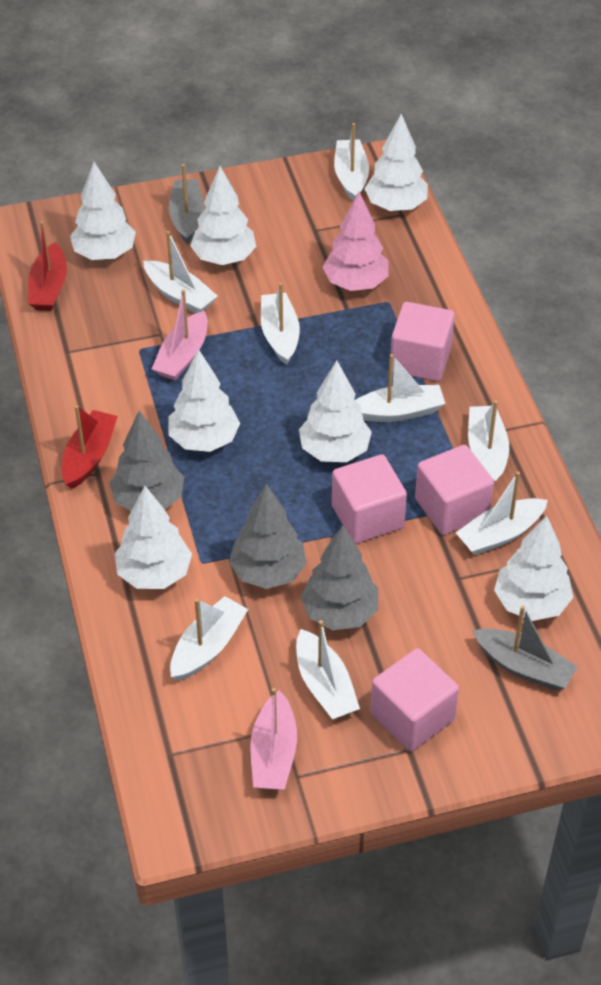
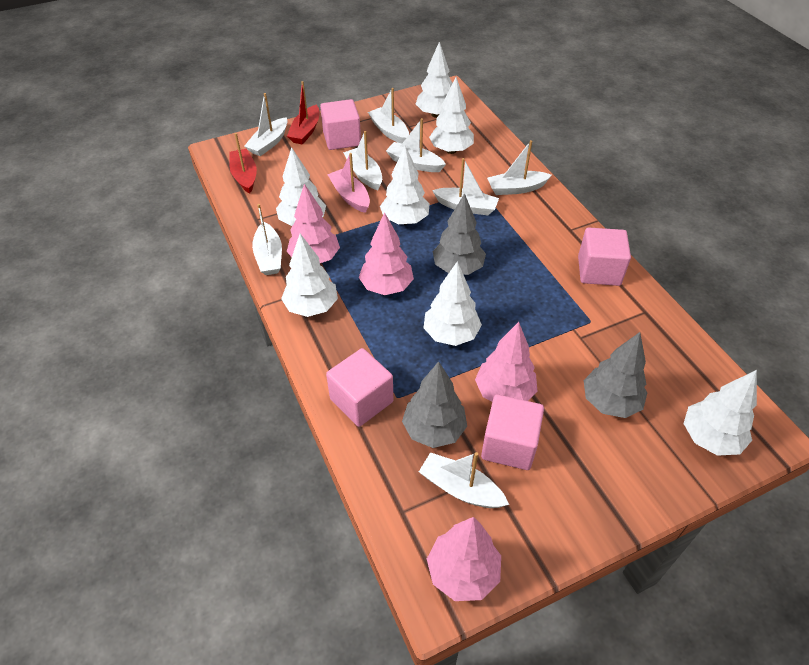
grey boat: [169,164,204,244] [472,605,578,690] = 2 -> none = 0
pink boat: [152,290,208,381] [250,688,297,790] = 2 -> [327,153,370,213] = 1
pink tree: [323,192,389,291] = 1 -> [287,184,340,263] [359,212,414,295] [427,517,501,601] [475,322,537,402] = 4

